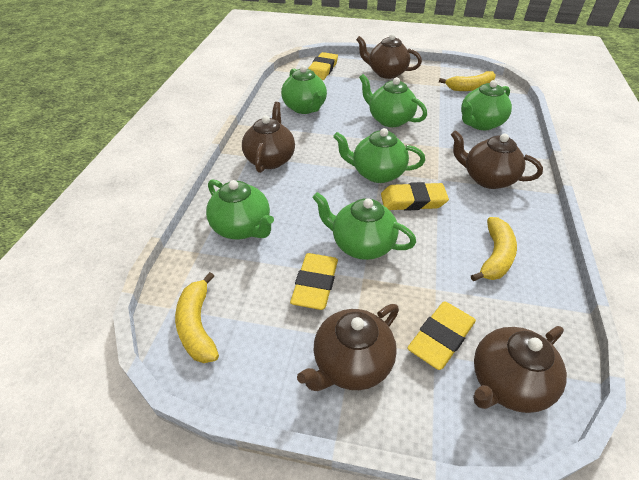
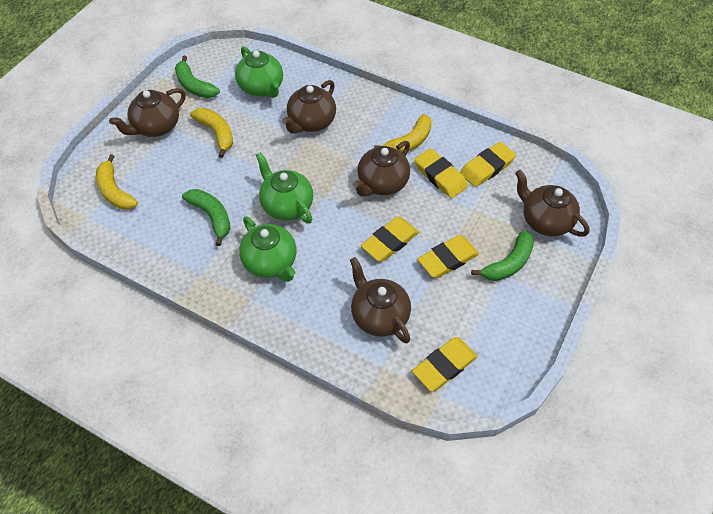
green banana: none = 0 -> [175,56,220,98] [182,189,230,246] [471,230,534,281] = 3
green teapot: [206,179,274,239] [281,65,327,114] [312,192,416,260] [333,128,425,183] [359,74,427,127] [461,80,512,130] = 6 -> [235,46,283,98] [239,216,296,282] [256,152,313,223] = 3
yellow eraser: [290,253,338,310] [308,52,338,80] [381,182,449,211] [407,301,476,370] = 4 -> [361,217,419,262] [412,337,478,391] [414,148,468,199] [417,235,479,278] [460,142,516,187] = 5

